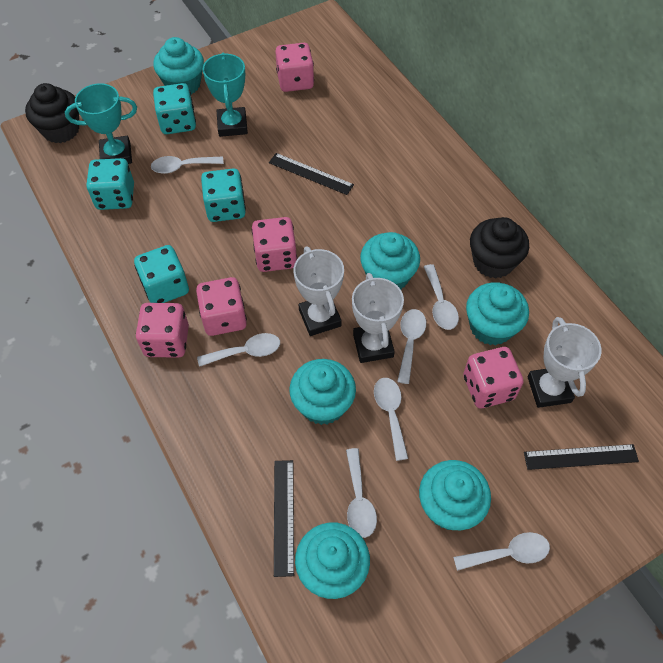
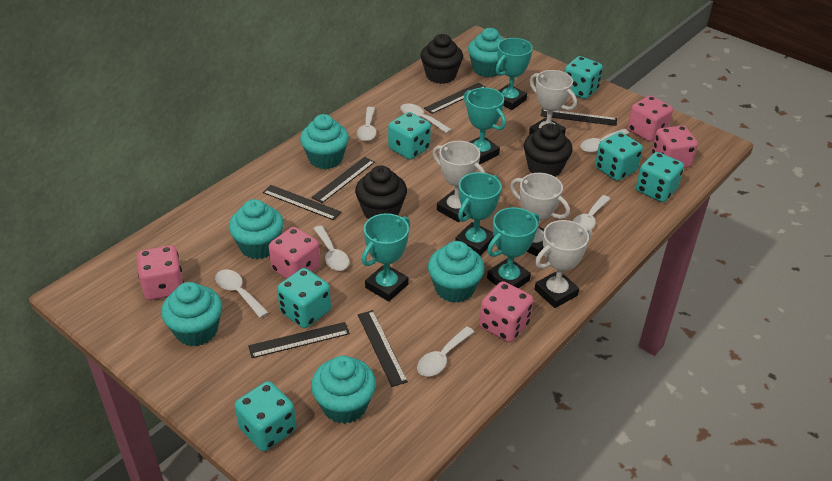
black cupcake: [25,83,79,143] [470,217,529,279] = 2 -> [355,166,407,219] [421,34,463,84] [524,123,572,177] = 3
black ruler: [269,153,354,195] [274,460,294,577] [524,444,639,470] = 3 -> [248,322,350,358] [263,185,341,220] [311,157,375,203] [358,310,408,387] [424,82,487,114] [541,109,617,126] = 6
turquoise dice: [86,158,134,210] [134,245,189,303] [153,83,196,134] [201,168,246,222] = 4 -> [235,381,296,451] [277,268,331,328] [388,112,431,160] [564,56,603,99] [595,132,643,181] [636,152,684,202] = 6
turquoise trophy: [65,83,137,164] [202,53,248,137] = 2 -> [362,213,410,302] [455,172,501,256] [464,87,506,164] [487,207,539,288] [496,38,533,110] = 5
white trophy: [294,247,344,336] [352,273,404,363] [527,317,601,408] = 3 -> [433,141,485,222] [510,173,570,257] [529,70,577,134] [534,220,592,308] = 4

